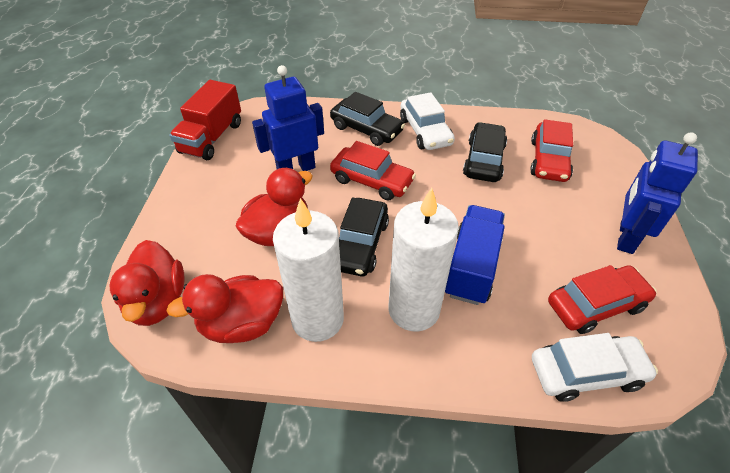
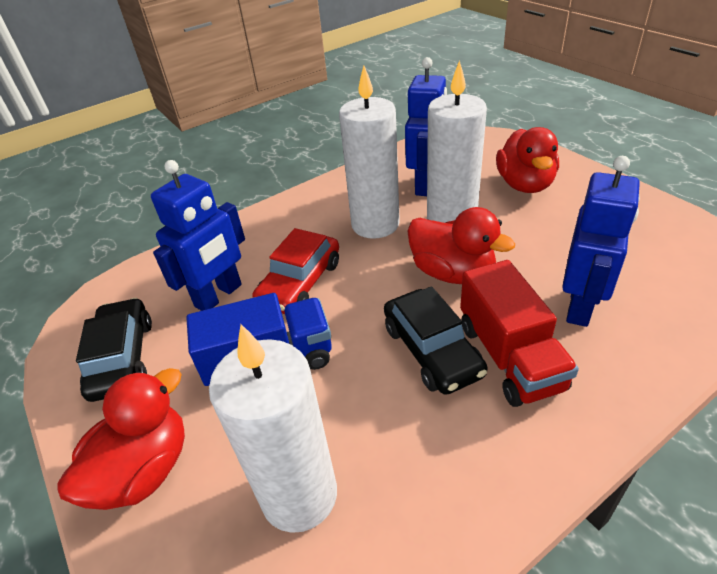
black car: [330,92,405,146] [339,198,389,276] [463,122,507,182] = 3 -> [76,298,152,402] [384,286,487,395] = 2
blue robot: [252,65,324,171] [617,132,698,254] = 2 -> [151,160,245,311] [405,57,447,196] [562,156,640,327] = 3
red car: [330,141,416,200] [530,119,573,182] [548,265,657,334] = 3 -> [252,228,339,314] = 1
white candle: [273,198,344,342] [388,188,459,332] = 2 -> [209,324,337,533] [339,66,400,239] [427,60,487,223] = 3
white car: [400,92,455,150] [532,333,658,402] = 2 -> none = 0

